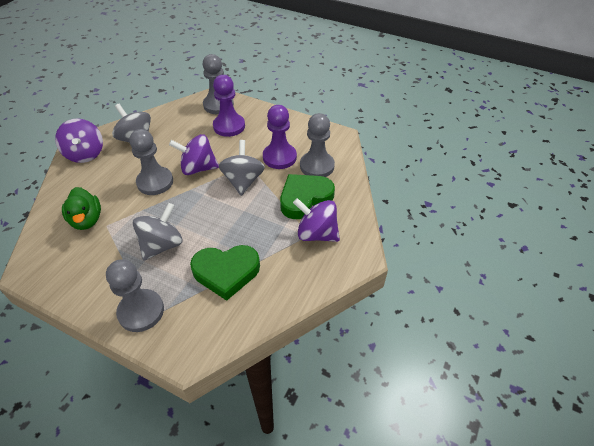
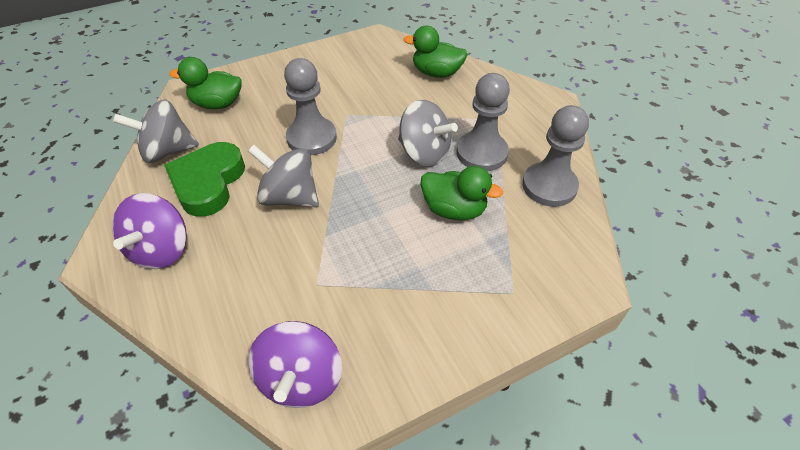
green duck: [62,187,101,230] = 1 -> [169,57,242,109] [404,26,468,78] [420,166,503,221] = 3
green heart: [190,245,260,301] [280,174,335,219] = 2 -> [164,142,245,217] = 1
grey pawn: [106,259,164,332] [129,129,173,195] [202,54,234,114] [300,113,335,177] = 4 -> [284,58,337,155] [456,73,510,171] [522,105,589,207] = 3
purple pawn: [213,75,245,137] [263,105,297,169] = 2 -> none = 0
purple spinning top: [55,118,103,163] [169,134,219,175] [293,198,340,242] = 3 -> [112,193,187,269] [248,321,342,408] = 2

